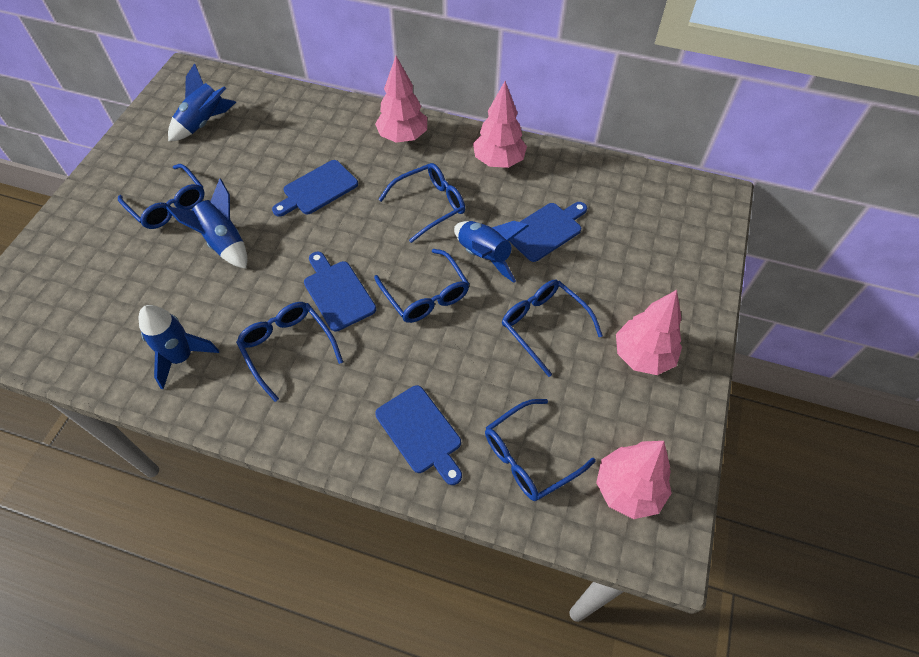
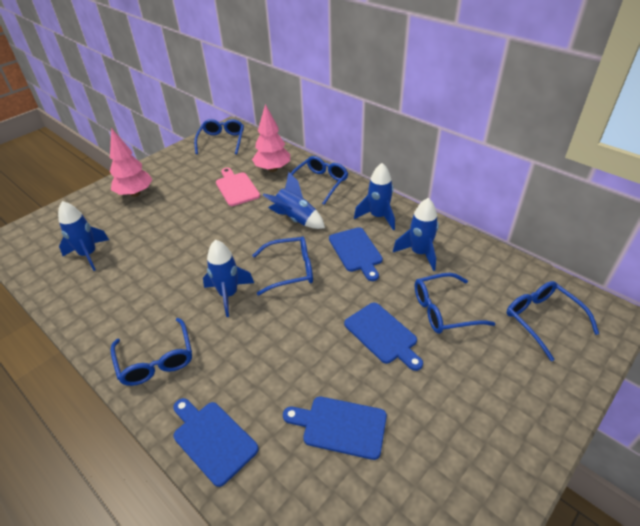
blue rocket: [139,305,219,389] [166,178,247,269] [168,63,236,142] [454,221,529,283] = 4 -> [58,201,109,271] [203,240,254,317] [263,172,325,229] [354,163,395,230] [393,198,439,271] = 5
pink cutting board: none = 0 -> [216,168,260,206] = 1
pink tree: [375,56,427,143] [473,81,527,168] [596,441,672,519] [616,290,682,375] = 4 -> [110,128,153,197] [252,104,290,172] = 2

